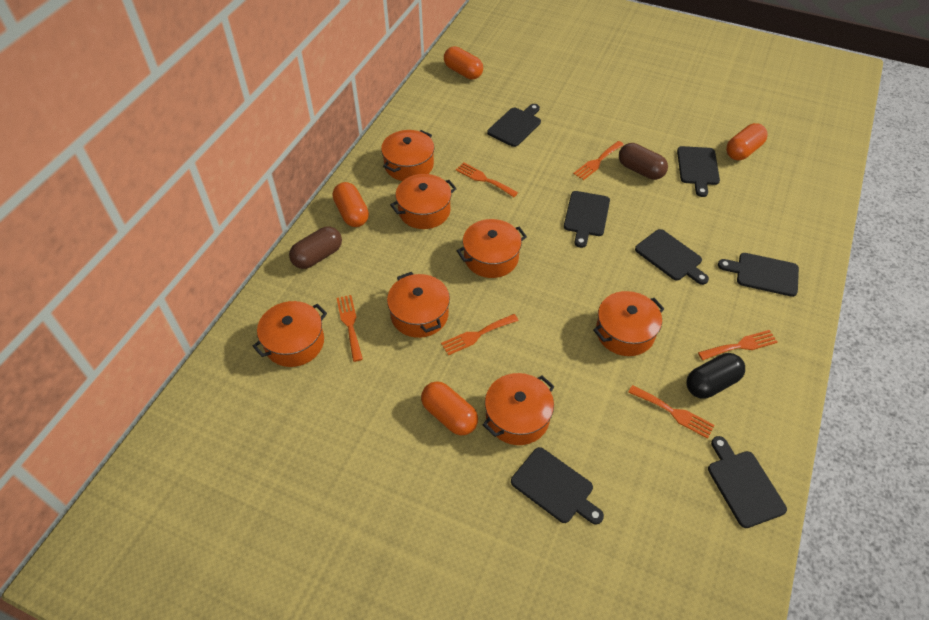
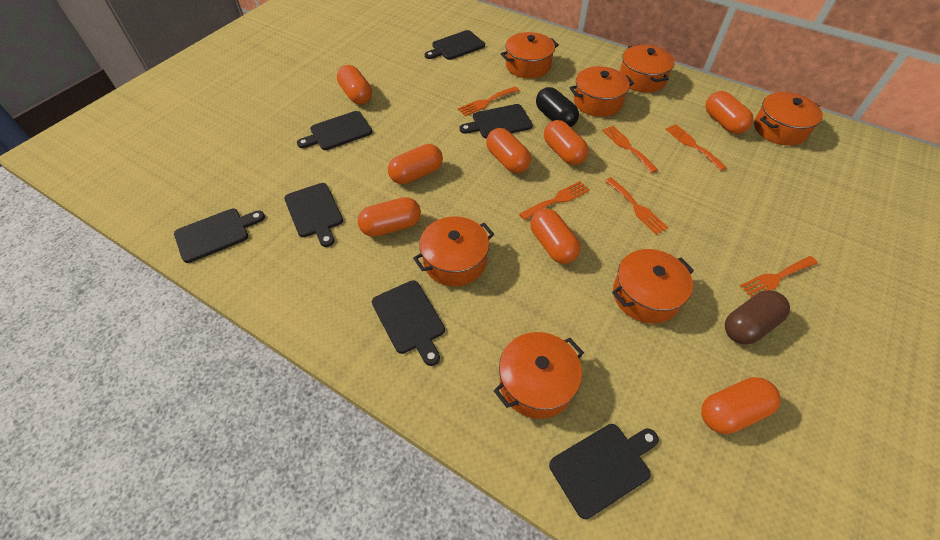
brown capsule: [289,226,342,269] [619,143,668,180] = 2 -> [725,290,790,344] = 1
orange capsule: [333,182,369,227] [421,381,478,436] [444,46,483,79] [726,123,768,160] = 4 -> [337,65,372,105] [358,197,421,237] [388,144,443,184] [486,128,531,173] [530,209,581,264] [544,120,589,165] [701,377,781,434] [705,91,753,134] = 8

